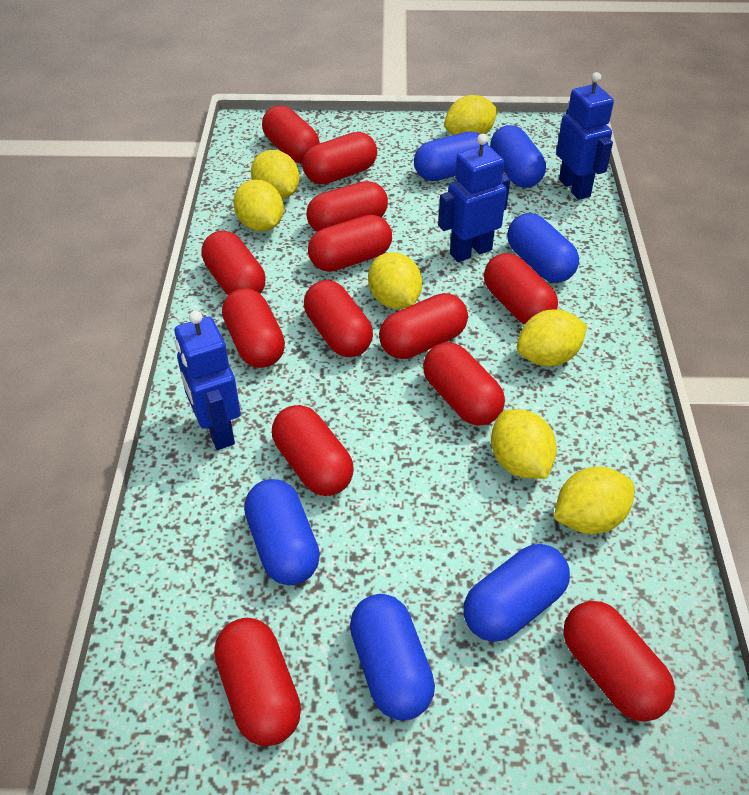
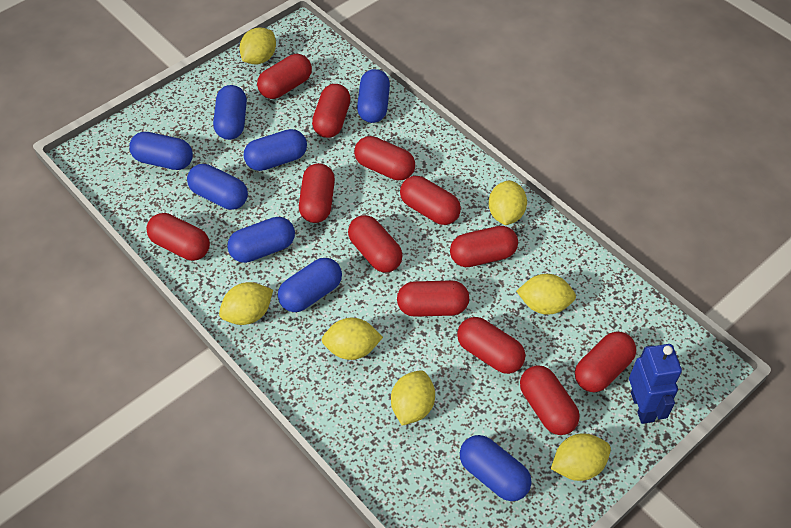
blue capsule: [244,479,320,585] [350,594,435,720] [414,132,488,181] [463,544,570,642] [490,125,546,188] [507,213,579,283] = 6 -> [129,132,193,170] [187,164,248,210] [213,85,247,140] [227,217,295,263] [243,129,307,171] [278,258,342,312] [357,69,390,123] [460,435,532,501] = 8
blue robot: [175,311,241,450] [438,134,510,262] [556,72,614,200] = 3 -> [629,344,682,424] = 1
red capsule: [201,231,266,295] [214,618,301,746] [222,288,285,368] [262,105,320,163] [272,405,354,496] [303,132,377,184] [304,280,373,357] [306,181,388,232] [308,215,392,272] [379,293,468,359] [423,342,505,426] [484,253,558,325] [563,601,675,722] = 13 -> [146,213,210,261] [257,54,312,99] [299,163,335,223] [312,84,351,138] [348,215,403,273] [354,136,415,181] [397,280,469,317] [400,176,461,225] [450,226,518,267] [457,317,525,374] [520,365,580,435] [575,331,637,392] = 12

